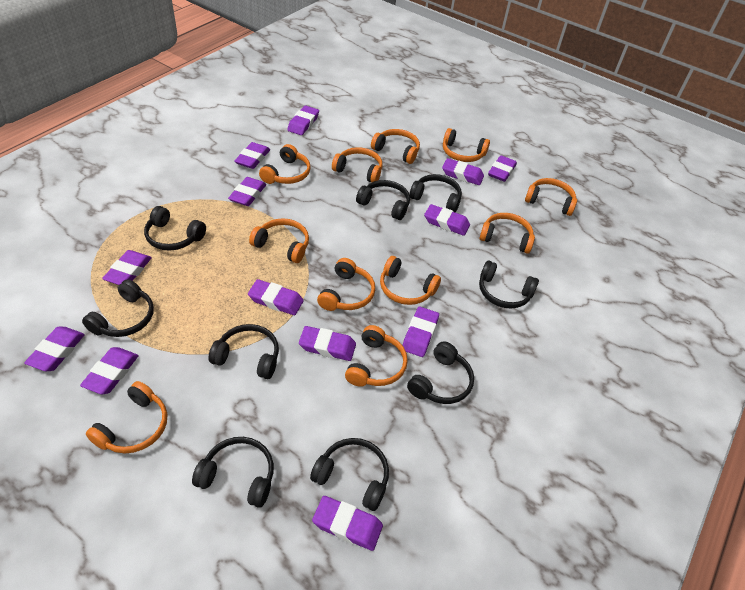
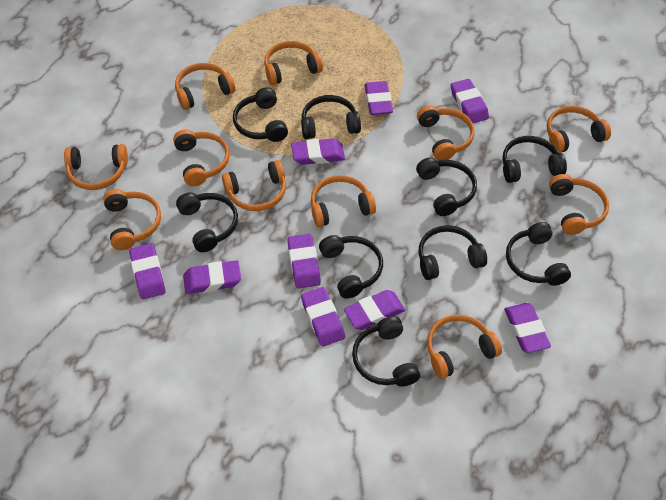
purple eraser: [24,327,85,371] [80,347,139,394] [102,250,152,285] [228,177,266,206] [234,142,270,169] [248,279,304,315] [287,106,319,135] [299,326,356,361] [312,496,383,551] [402,307,439,357] [424,204,470,236] [442,158,484,185] [488,155,517,182] = 13 -> [129,243,166,300] [183,260,241,294] [287,234,321,289] [291,138,345,165] [301,287,345,347] [344,290,405,330] [364,81,393,115] [451,79,489,123] [504,303,551,353] = 9

